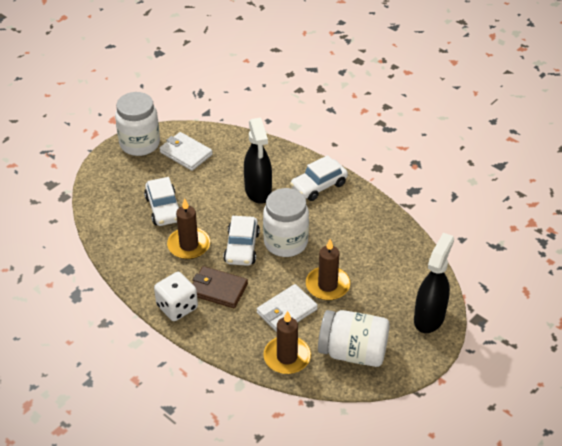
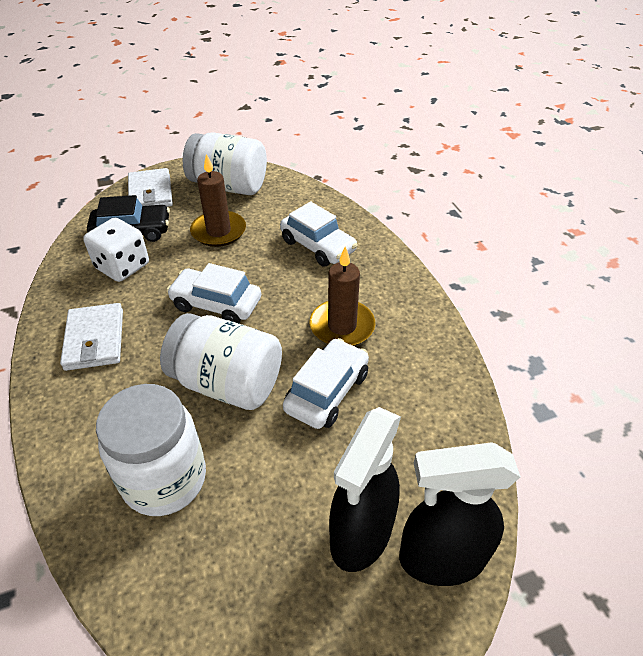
black car: none = 0 -> [87,195,170,242] = 1
brown candle: [167,198,210,259] [263,311,311,374] [306,239,350,300] = 3 -> [190,154,246,247] [310,246,375,346] = 2
brown wallet: [193,266,248,308] = 1 -> none = 0

